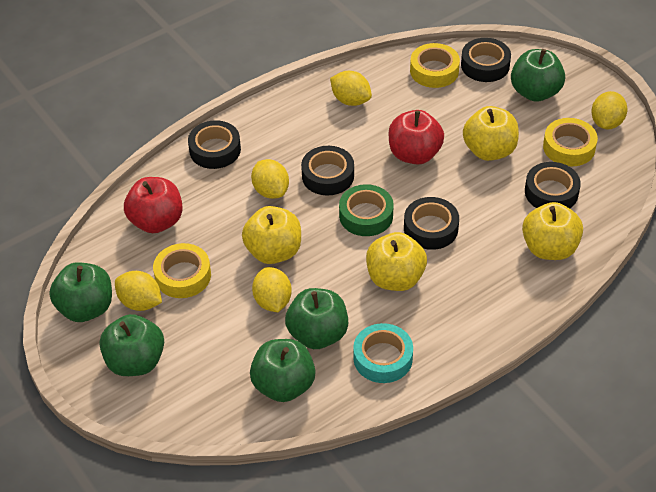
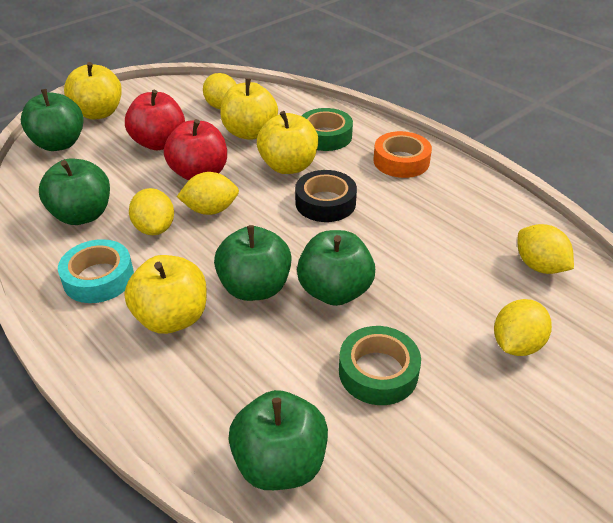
black tape: [188,120,241,169] [301,146,354,195] [404,197,459,250] [461,38,511,82] [525,162,581,208] = 5 -> [295,170,357,222] = 1
green tape: [339,184,394,236] = 1 -> [302,108,353,151] [339,326,421,405] = 2
orange tape: none = 0 -> [373,131,432,178] = 1
yellow tape: [153,243,211,298] [410,43,460,88] [543,118,598,166] = 3 -> none = 0

